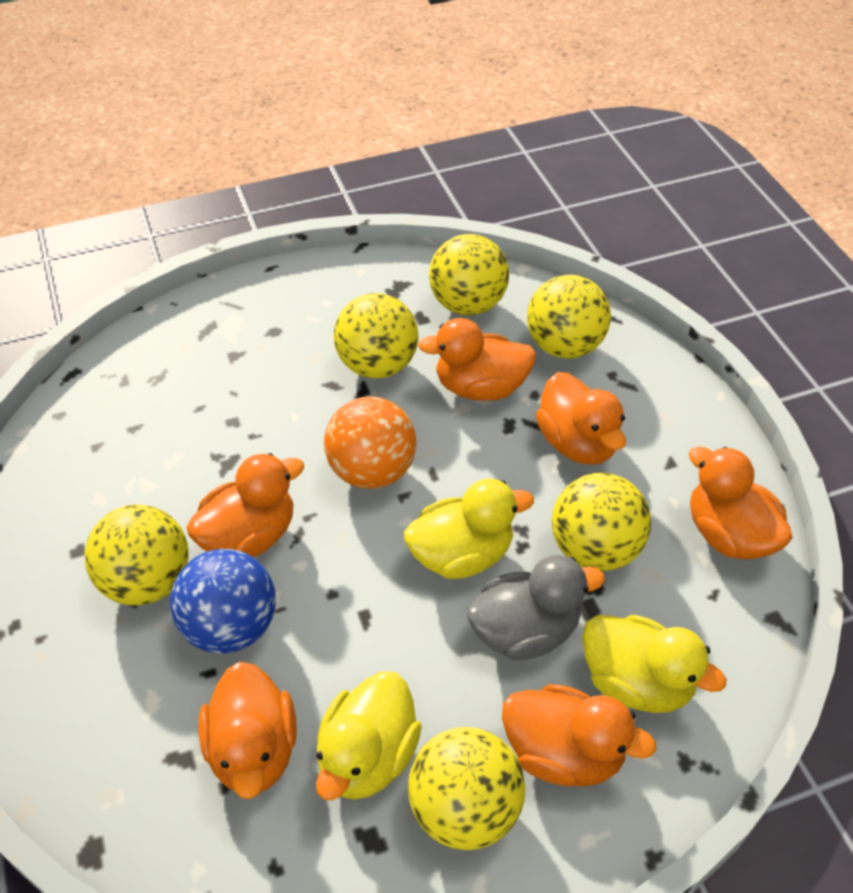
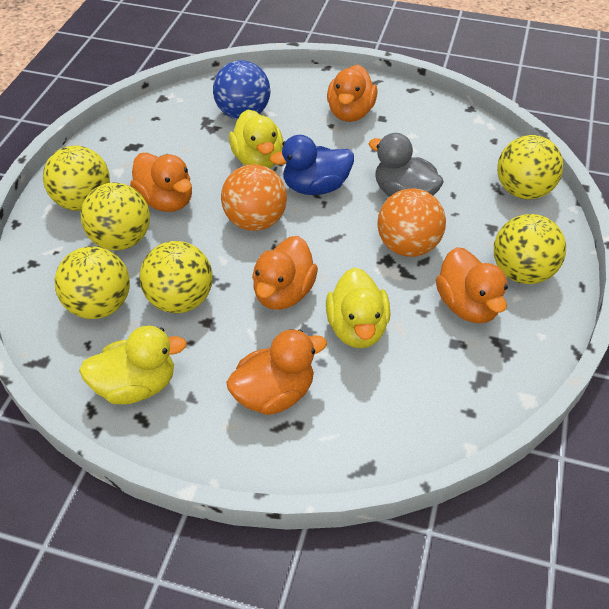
blue duck: none = 0 -> [270,135,354,195] = 1
orange ball: [324,396,417,489] = 1 -> [221,164,287,231] [377,189,446,257] = 2
orange duck: [187,453,304,558] [198,662,297,799] [418,318,536,401] [502,684,656,786] [536,372,626,465] [689,446,793,560] = 6 -> [130,153,192,212] [226,330,327,415] [252,236,318,310] [327,65,378,122] [436,247,508,323] = 5

